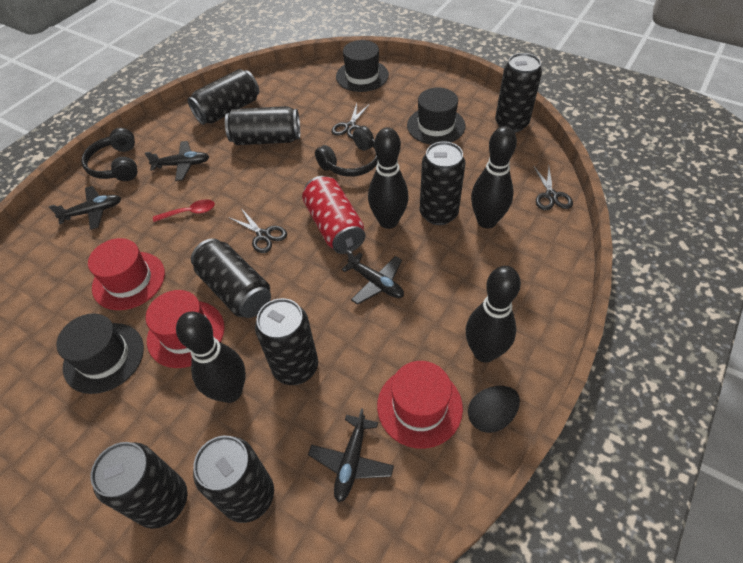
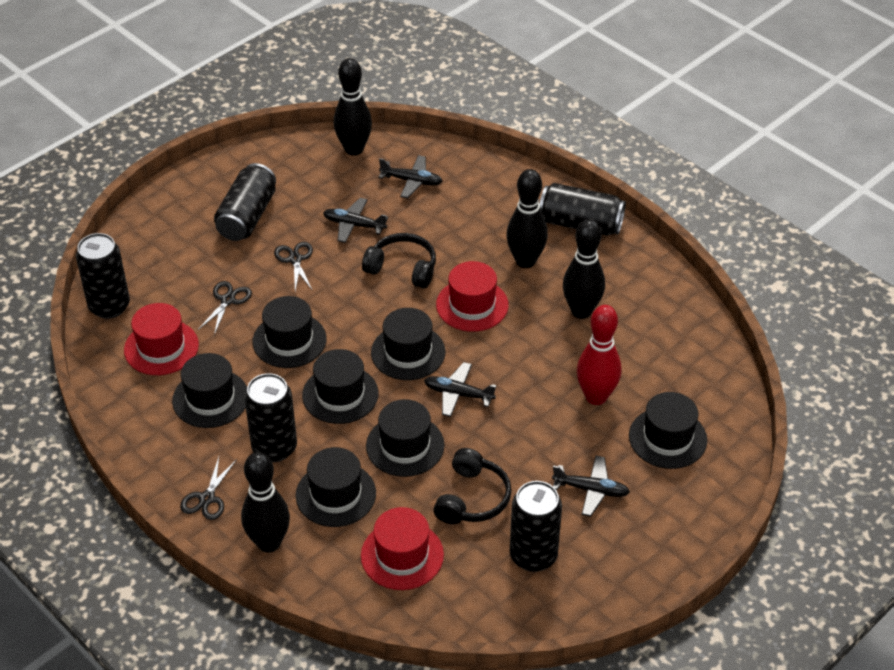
black can: [90,442,188,529] [188,69,259,125] [191,238,271,318] [193,436,274,523] [225,106,300,145] [255,298,318,385] [420,141,466,225] [495,53,542,132] = 8 -> [76,233,130,319] [214,163,276,241] [244,373,297,462] [510,481,562,572] [540,183,626,236] = 5
black egg: [468,386,520,433] = 1 -> none = 0
black hat: [56,313,144,394] [336,40,389,92] [407,87,465,145] = 3 -> [172,353,247,428] [252,296,327,368] [296,447,376,527] [302,349,379,424] [366,399,445,477] [371,308,445,380] [629,392,707,469] = 7
red bowling pin: none = 0 -> [577,305,621,405] = 1
red can: [302,176,365,254] = 1 -> none = 0
red spoon: [153,199,215,222] = 1 -> none = 0

